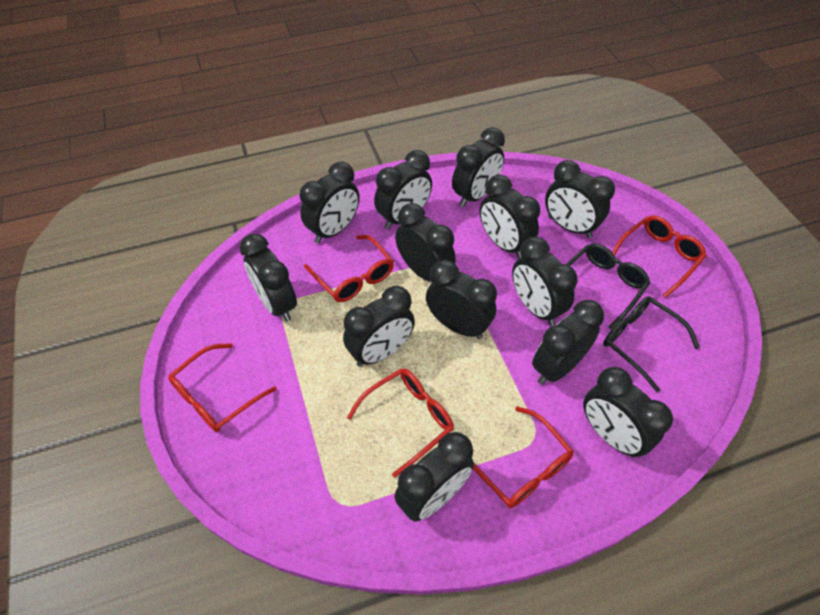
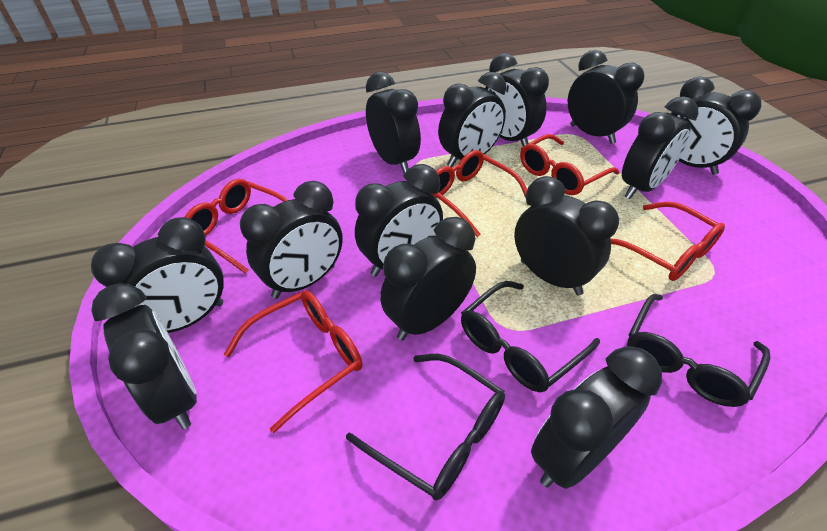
black glasses: [566,243,650,330] [603,296,700,392] = 2 -> [346,354,505,500] [461,281,600,392] [627,294,770,407] = 3

